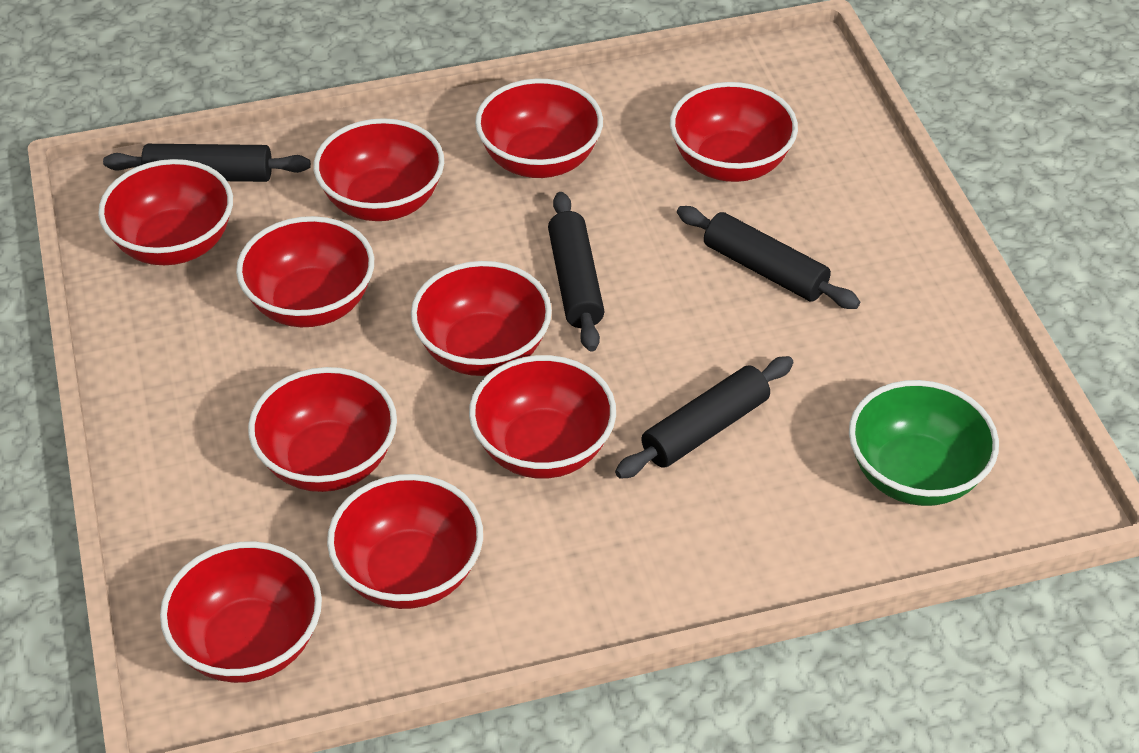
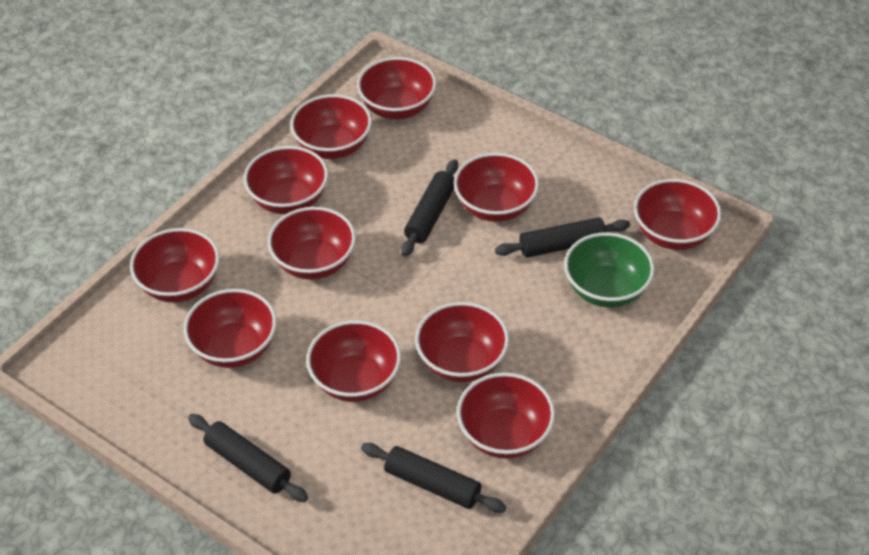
red bowl: [98,159,233,265] [160,541,322,683] [236,216,374,327] [248,367,397,492] [314,118,444,221] [327,474,483,609] [411,261,552,376] [469,355,616,479] [475,79,603,178] [670,82,798,182] = 10 -> [130,228,220,302] [184,289,277,368] [244,146,328,214] [268,207,356,280] [290,94,372,159] [306,320,401,402] [357,57,436,119] [415,302,509,382] [454,153,539,222] [457,372,555,459] [634,179,721,250] = 11

